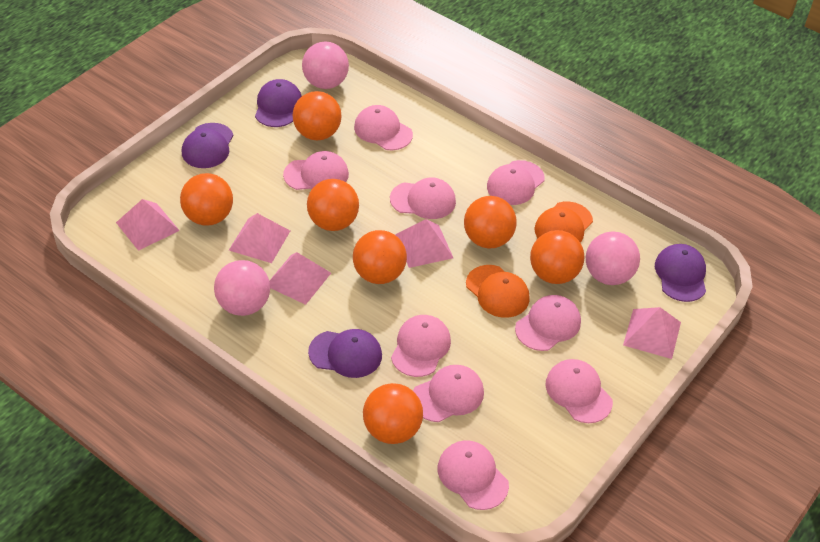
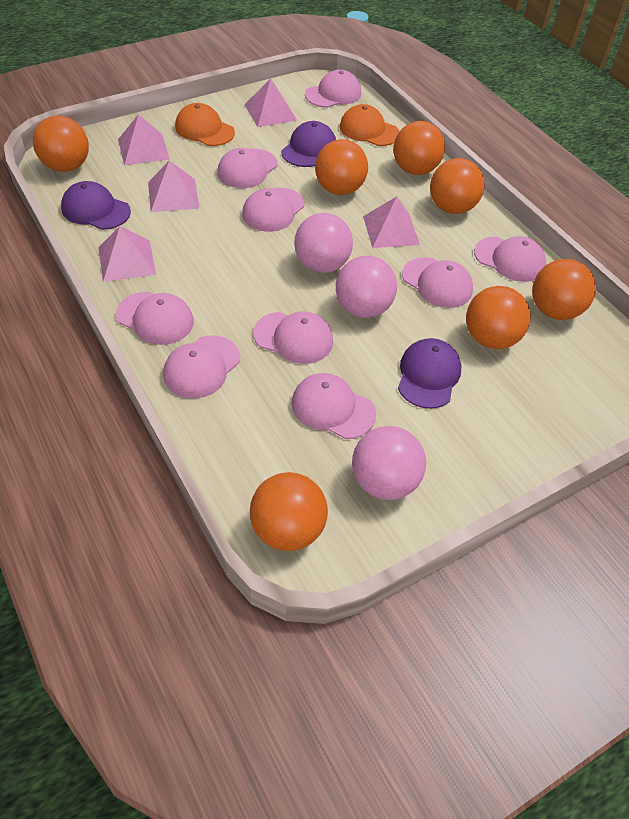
purple cap: [182,123,233,168] [255,79,302,127] [308,329,382,378] [655,244,706,302] = 4 -> [61,181,131,230] [281,121,336,167] [398,338,461,409] = 3

